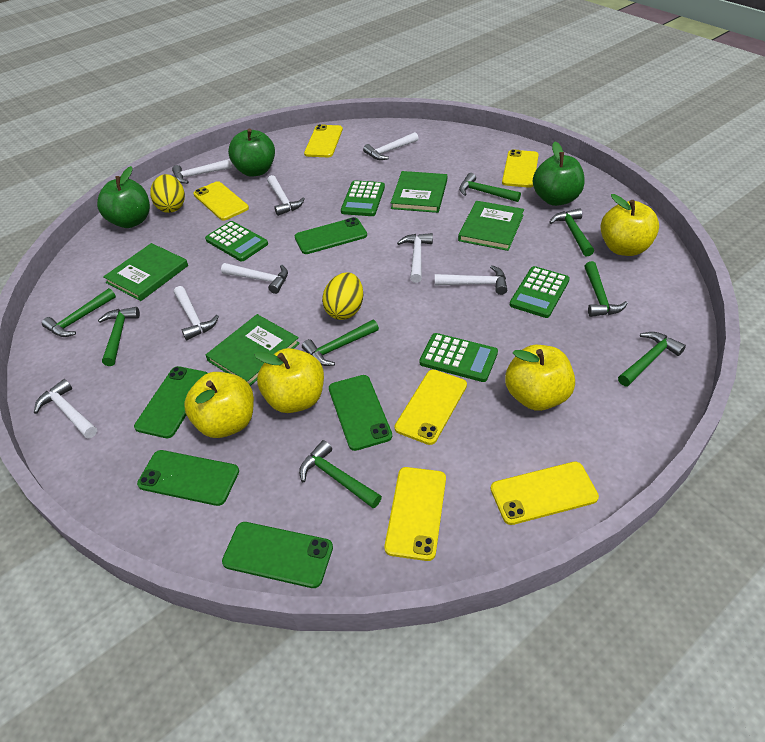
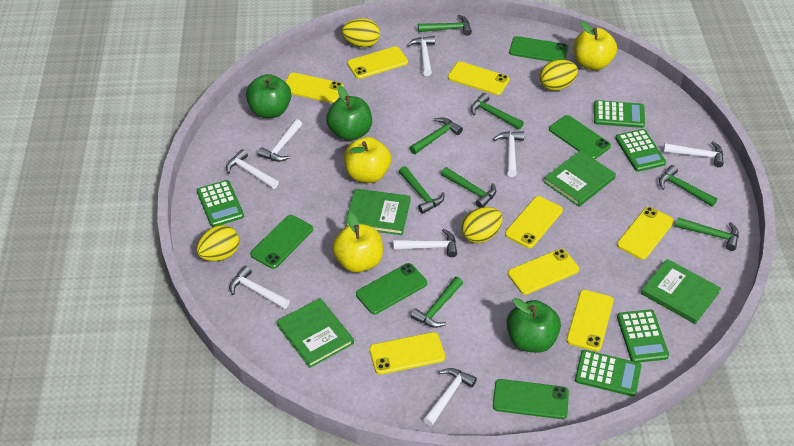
green calculator: [205,221,268,262] [341,180,385,216] [420,333,498,382] [510,266,570,318] = 4 -> [197,180,244,227] [575,350,641,396] [594,100,645,128] [615,129,666,172] [617,310,669,363] = 5
yellow apple: [184,372,254,438] [254,348,324,413] [505,345,575,411] [600,194,659,256] = 4 -> [332,212,383,273] [344,137,391,183] [574,21,617,70] = 3
yellow egg: [150,174,185,213] [322,273,363,320] = 2 -> [196,225,239,261] [342,18,380,47] [461,207,503,243] [540,60,578,91] = 4
yellow phone: [193,181,249,221] [304,124,343,157] [384,467,446,561] [395,370,467,445] [491,461,599,525] [502,149,539,188] = 6 -> [285,73,344,103] [347,46,408,79] [369,332,445,375] [448,62,510,95] [505,196,563,248] [508,249,579,295] [566,290,614,351] [617,207,674,260] = 8

